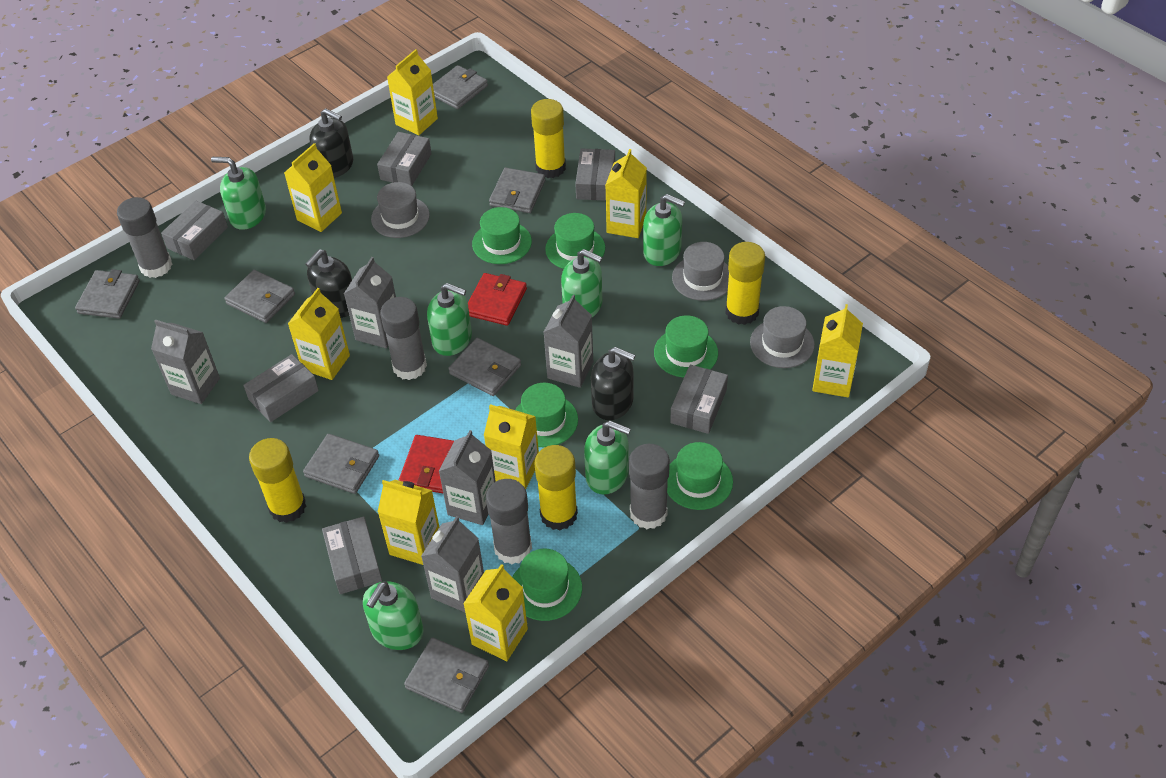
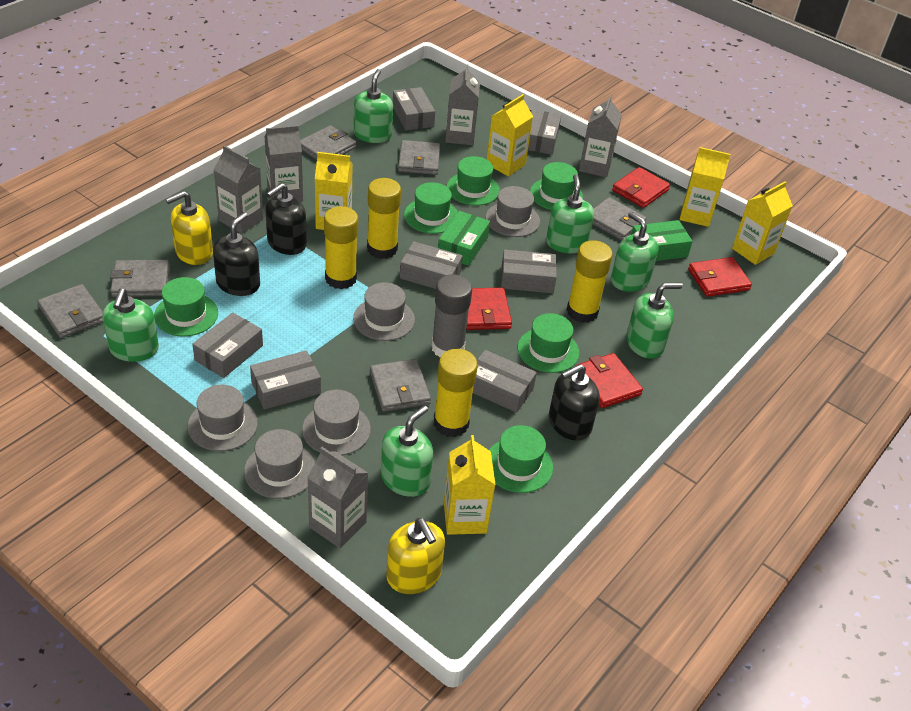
green box: none = 0 -> [438,211,490,266] [631,220,693,261] = 2
grey box: [161,200,228,260] [243,354,319,422] [322,516,382,594] [377,132,432,186] [575,148,615,201] [670,365,728,434] = 6 -> [192,312,263,378] [250,350,321,410] [393,87,435,130] [400,241,463,289] [473,350,537,413] [501,250,557,293] [528,109,561,155] = 7
grey glue stick: [117,197,173,278] [380,297,427,380] [486,479,532,564] [629,444,670,529] = 4 -> [431,274,472,357] = 1
grey hat: [371,182,430,238] [672,242,729,301] [750,306,815,368] = 3 -> [188,385,258,451] [244,429,315,499] [302,390,371,455] [353,282,415,341] [485,186,540,237] = 5
grey wallet: [75,269,140,318] [224,270,295,323] [303,434,379,494] [404,637,489,713] [433,65,488,109] [448,338,521,396] [489,168,545,213] = 7 -> [38,284,103,338] [110,260,170,297] [300,125,357,160] [370,359,431,412] [398,140,440,175] [593,197,647,241] = 6
red wallet: [399,435,454,493] [468,273,527,326] = 2 -> [466,288,512,330] [574,353,643,408] [612,167,670,208] [688,257,752,297] = 4
yellow carton: [284,143,342,232] [288,288,350,380] [378,480,439,565] [387,49,438,135] [463,564,528,661] [484,404,539,489] [606,149,647,238] [812,304,863,398] = 8 -> [315,152,352,230] [444,435,496,535] [487,94,533,176] [680,147,731,227] [732,181,793,265] = 5
yellow soap dispenser: none = 0 -> [165,191,213,265] [386,518,445,594] = 2

